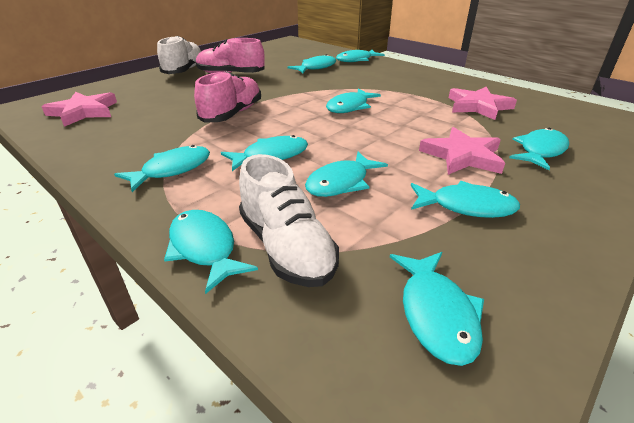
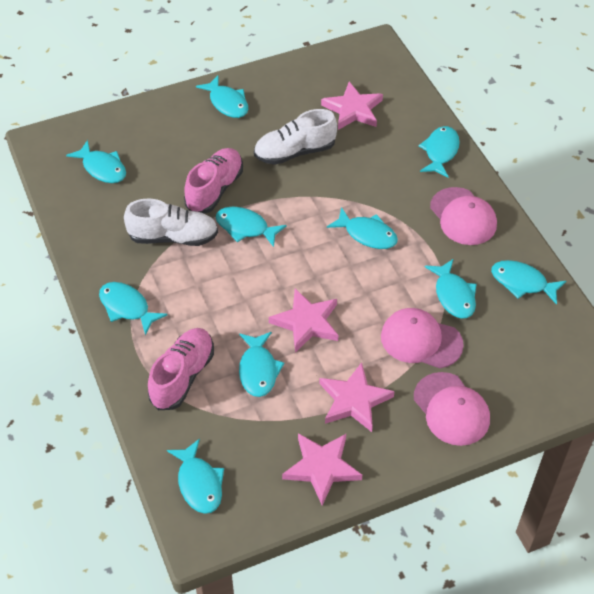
pink cap: none = 0 -> [381,308,464,368] [414,372,490,446] [430,187,497,245] = 3
pink star: [42,92,117,127] [419,127,505,175] [449,87,517,120] = 3 -> [269,289,339,353] [282,433,362,505] [319,362,395,432] [321,82,383,130] = 4

